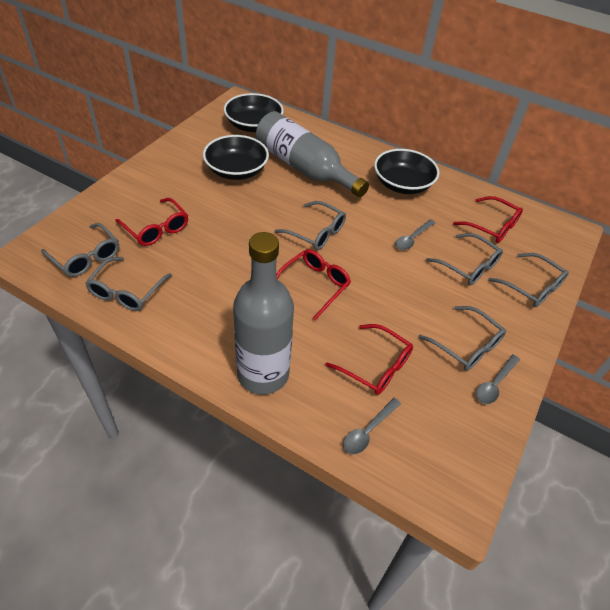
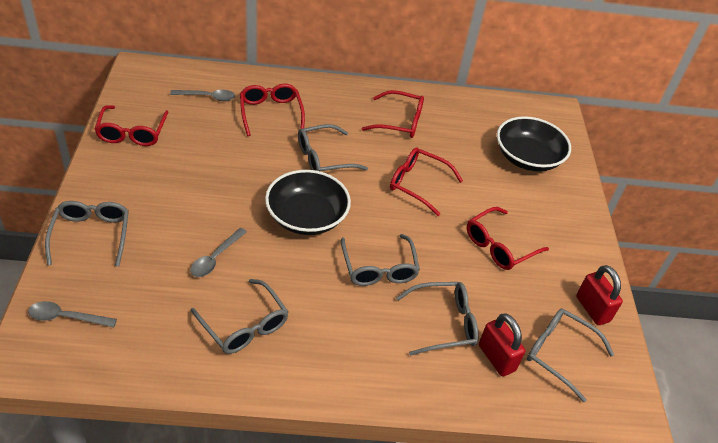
black bowl: [203,135,269,180] [224,93,284,132] [374,149,439,194] = 3 -> [265,170,351,235] [497,116,571,172] = 2
grey bottle: [233,232,294,395] [256,111,369,197] = 2 -> none = 0
red glasses: [115,198,188,246] [276,249,351,320] [325,324,413,395] [453,196,523,243] = 4 -> [94,105,169,146] [240,84,305,136] [362,90,424,138] [390,147,463,216] [467,207,549,270] = 5
red padlock: none = 0 -> [479,313,525,376] [576,265,623,325] = 2

